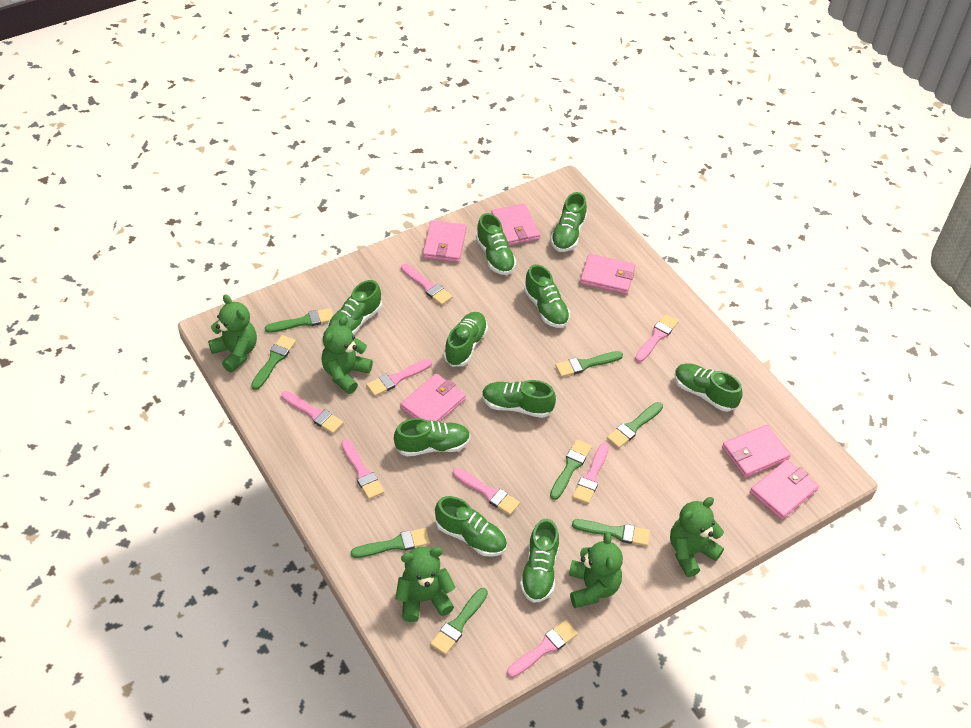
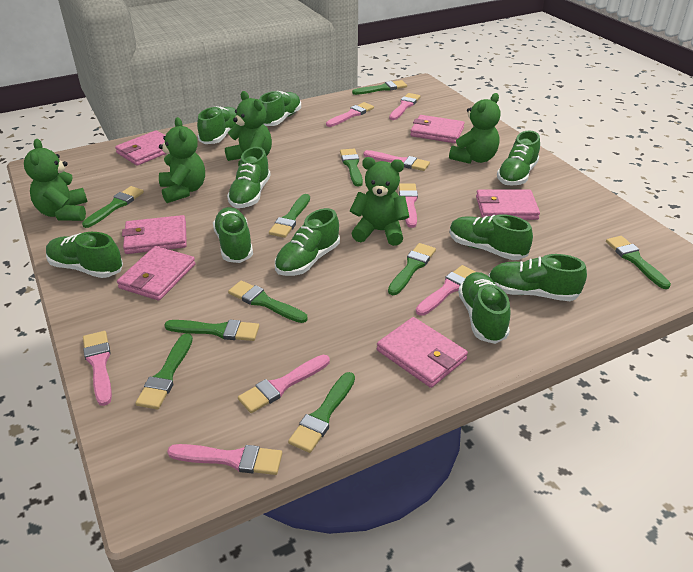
green brush: [251,335,296,390] [265,308,333,333] [351,528,430,558] [430,588,488,655] [550,440,592,500] [555,351,623,377] [572,519,650,546] [607,402,663,448] = 8 -> [82,186,144,228] [135,333,193,409] [164,320,259,341] [228,280,308,323] [269,194,310,238] [288,372,355,453] [340,149,363,187] [352,80,407,95] [388,243,436,295] [606,236,671,289] = 10

